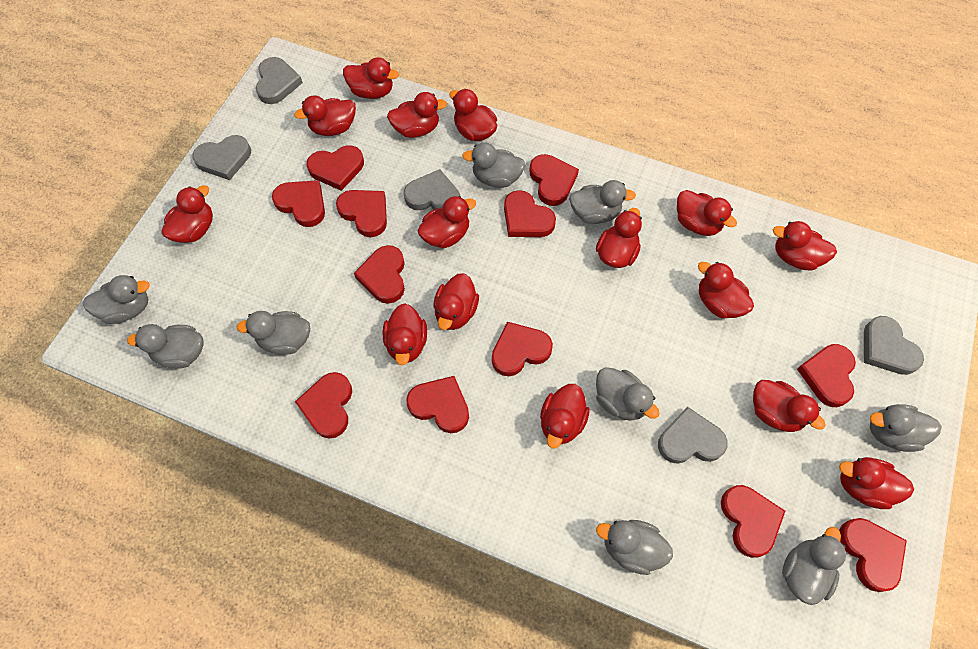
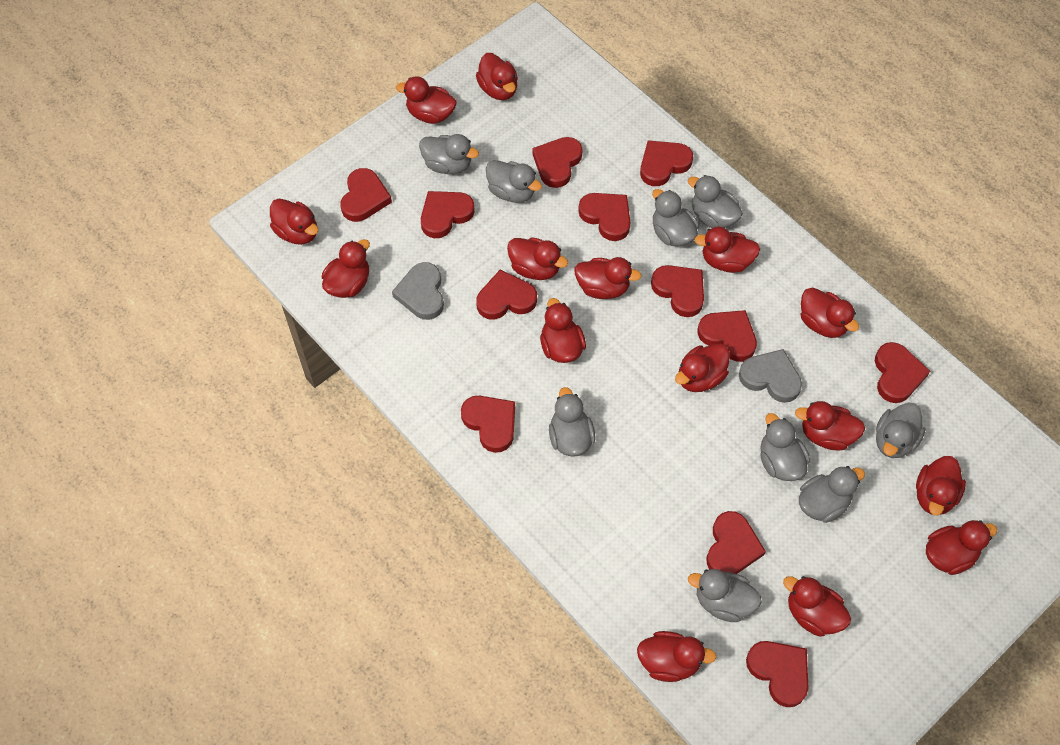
grey heart: [192,135,251,180] [256,57,303,104] [404,169,460,210] [658,406,728,464] [864,316,924,375] = 5 -> [392,262,444,320] [739,349,802,403] = 2

